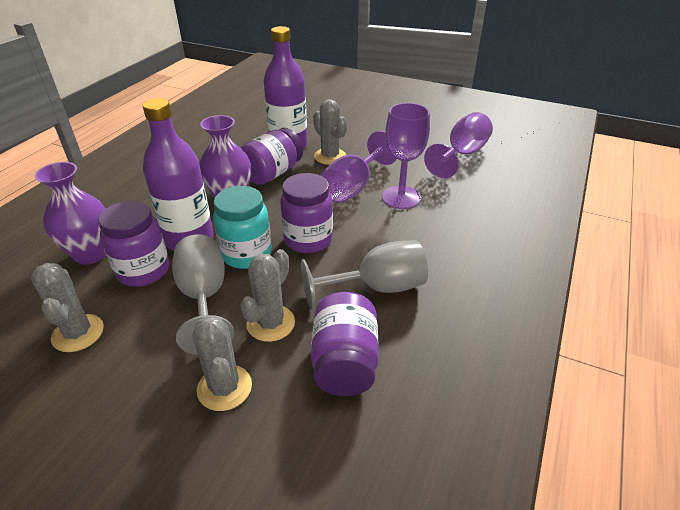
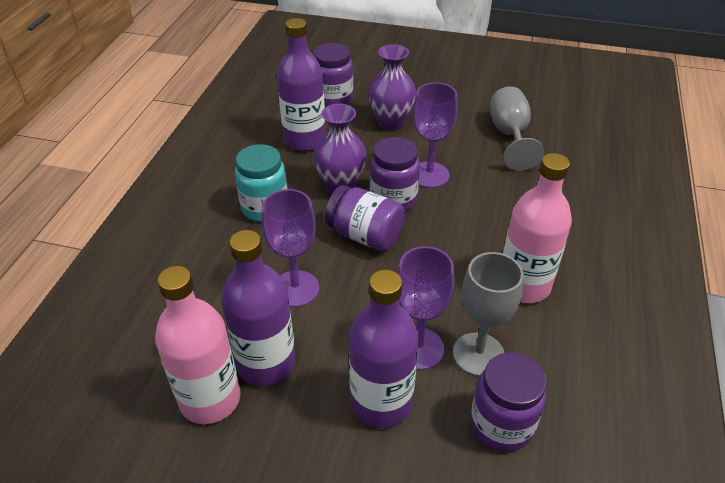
grey cactus: [31,263,104,352] [193,316,252,411] [240,249,295,342] [313,99,347,165] = 4 -> none = 0
pink bottle: none = 0 -> [155,266,240,424] [503,153,572,303] = 2
purple bottle: [143,98,214,251] [264,26,308,149] = 2 -> [221,230,296,386] [277,18,326,151] [349,270,419,428] = 3

